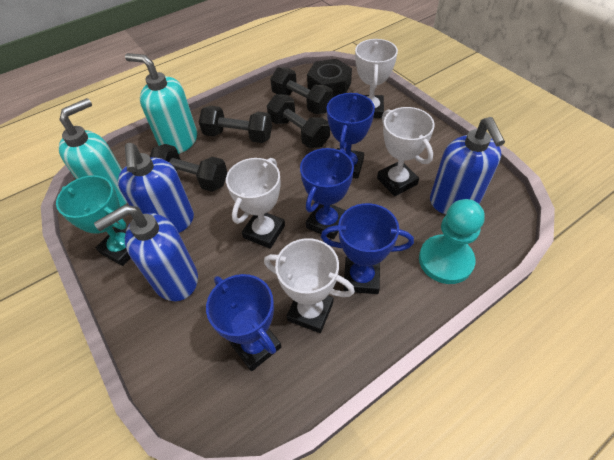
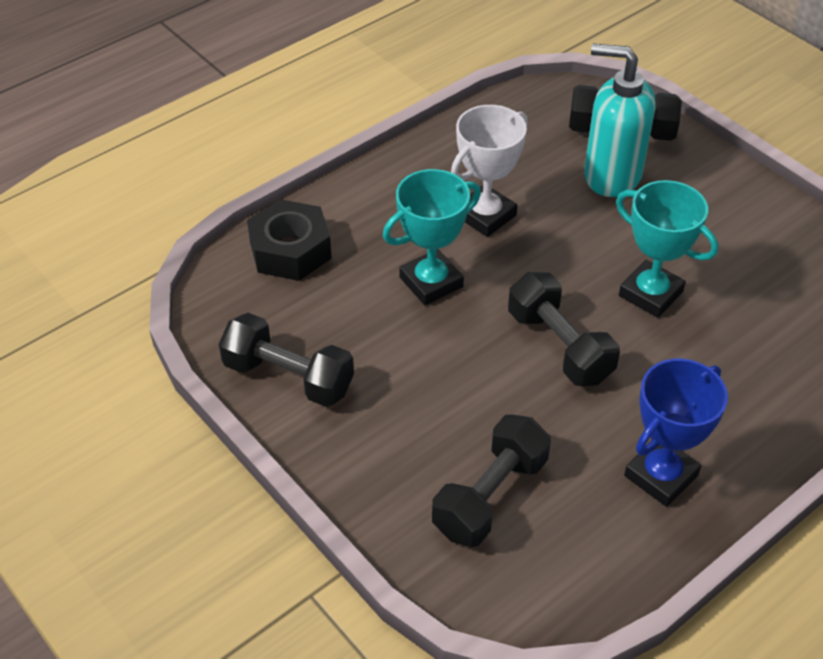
blue soap dispenser: [94,205,198,301] [118,143,194,233] [430,117,505,214] = 3 -> none = 0
blue trophy: [206,274,281,371] [300,148,354,239] [321,203,414,294] [327,93,375,179] = 4 -> [624,359,728,507] = 1
turquoise pawn: [419,199,485,284] = 1 -> none = 0
turquoise soap dispenser: [59,98,128,207] [125,53,197,154] = 2 -> [584,44,655,197] = 1
turquoise trophy: [56,175,131,266] = 1 -> [383,169,481,305] [616,180,718,318] = 2
white trophy: [226,158,285,249] [264,238,355,333] [355,39,398,118] [377,107,435,196] = 4 -> [451,105,528,237] = 1

